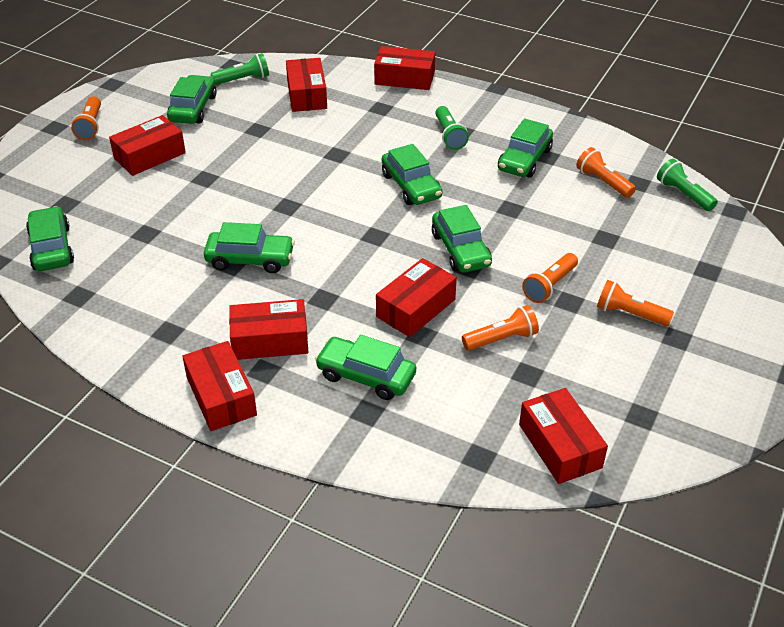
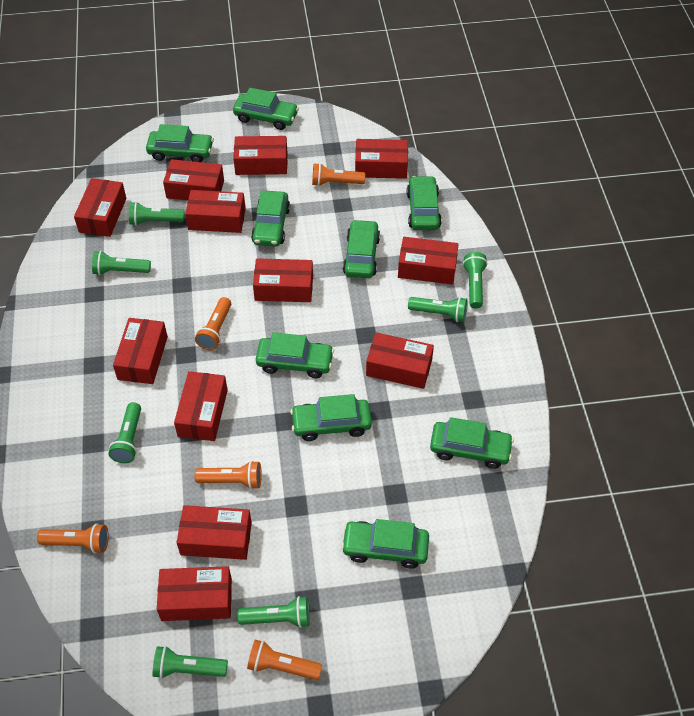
green car: [26,206,74,271] [167,75,217,124] [204,222,295,273] [315,335,416,400] [382,144,442,205] [432,205,492,272] [498,118,553,178] = 7 -> [146,124,214,162] [233,88,299,130] [251,191,290,247] [256,332,334,378] [290,394,372,441] [341,519,429,568] [343,219,380,278] [406,176,442,230] [430,417,514,469] = 9
green flashlight: [211,53,269,85] [435,106,469,150] [657,159,718,211] = 3 -> [92,251,151,275] [108,402,141,463] [129,202,184,226] [153,646,228,679] [238,596,310,628] [408,297,468,322] [463,252,488,309] = 7
red box: [109,115,186,176] [182,341,257,431] [229,299,309,360] [286,58,327,112] [374,46,435,90] [376,258,457,337] [519,388,608,484] = 7 -> [74,178,126,237] [113,318,168,384] [157,566,232,621] [163,159,224,200] [174,371,228,441] [176,505,252,560] [185,190,246,233] [233,136,287,175] [253,258,313,302] [355,139,408,179] [366,332,434,389] [398,237,459,285] = 12

